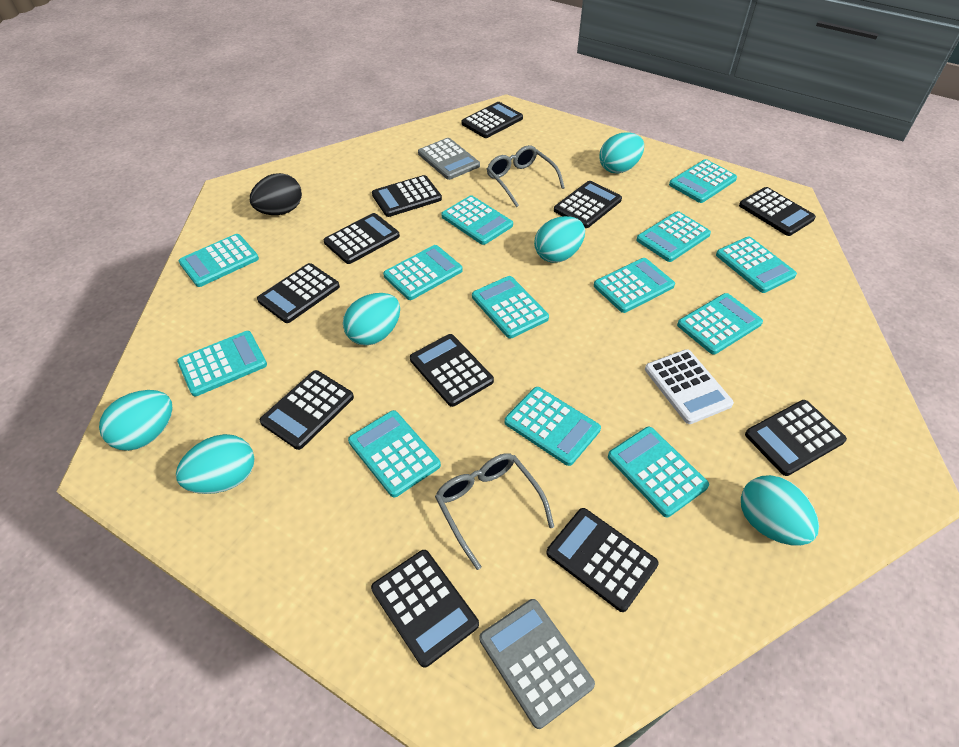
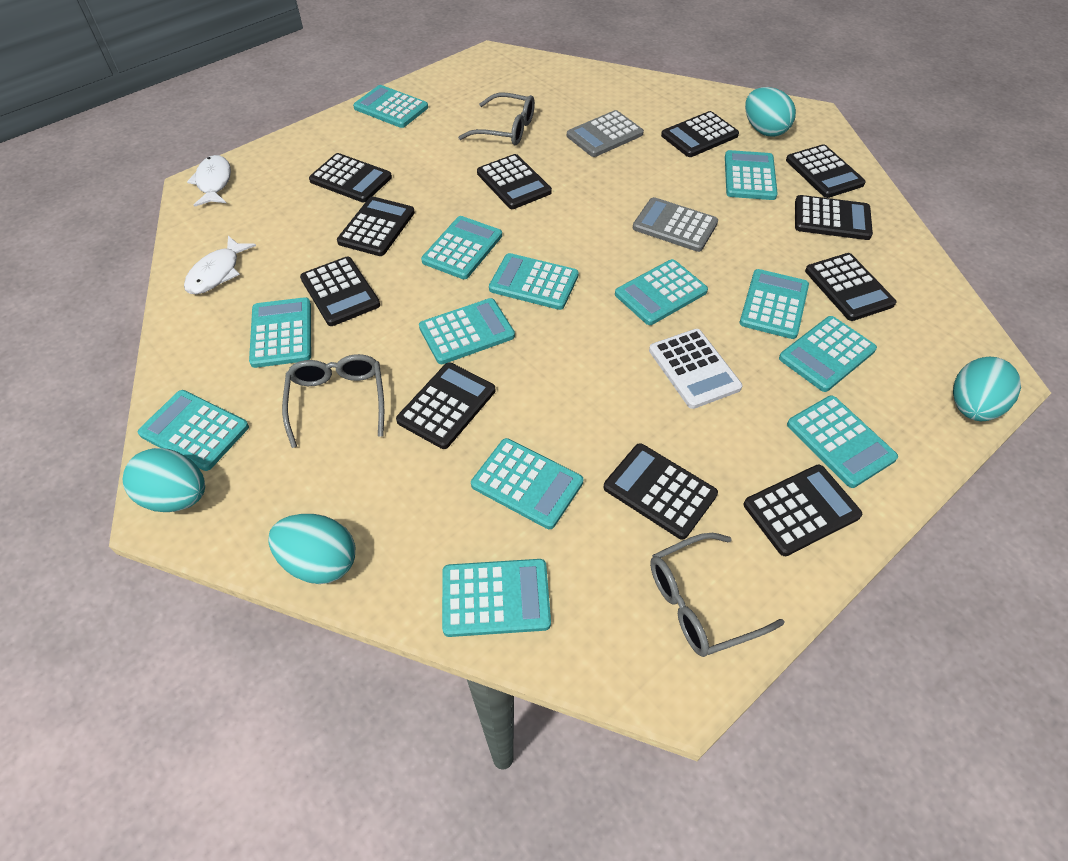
black egg: [250,173,302,215] = 1 -> none = 0
grey glasses: [435,453,554,570] [487,145,565,207] = 2 -> [282,354,384,448] [458,93,535,145] [650,533,784,657] = 3
turquoise egg: [99,390,173,451] [176,434,254,494] [343,293,400,345] [534,216,585,263] [599,132,644,174] [741,475,819,546] = 6 -> [122,448,205,512] [269,514,355,584] [745,87,796,137] [953,357,1021,421] = 4
white fish: none = 0 -> [184,236,256,294] [187,155,231,207] = 2

